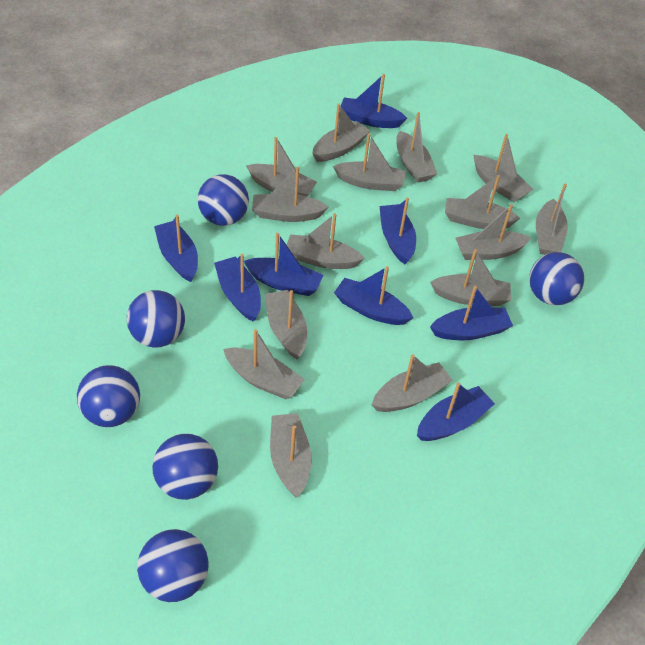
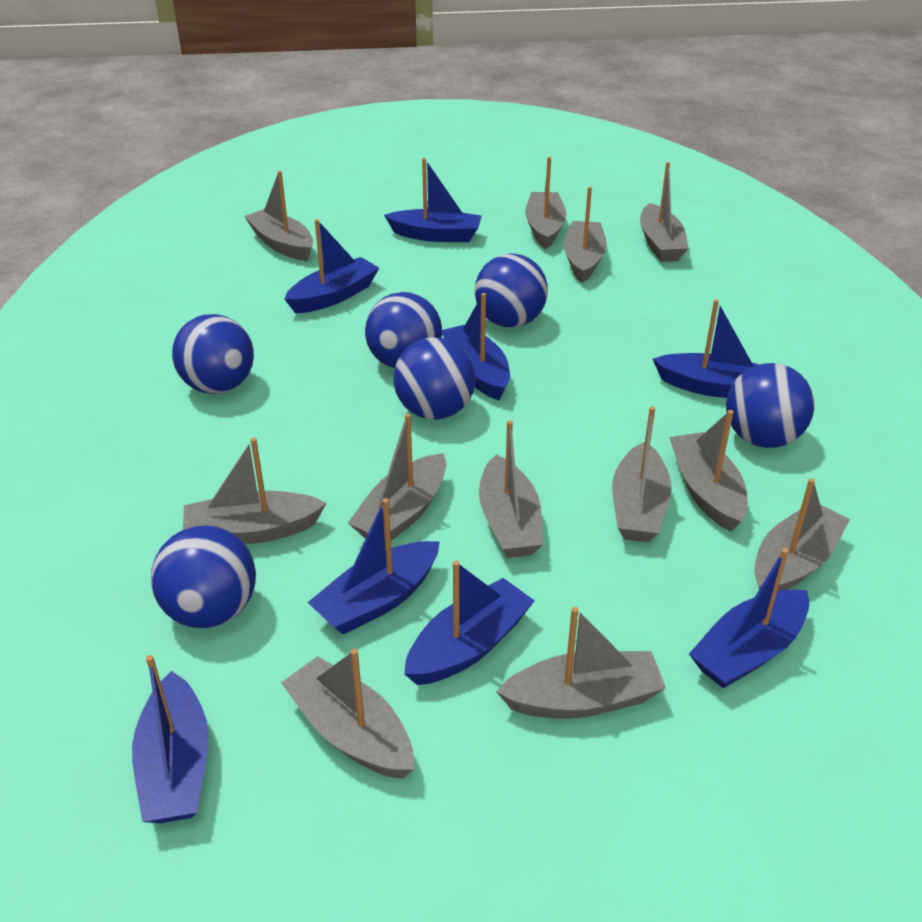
grey boat: [223,329,305,399] [246,137,317,196] [252,167,328,222] [265,290,307,359] [270,413,312,498] [287,213,365,269] [312,103,370,162] [333,133,406,191] [372,354,453,412] [396,112,437,183] [430,249,511,306] [445,175,520,229] [456,204,531,260] [473,134,533,202] [536,183,568,255] = 15 -> [183,437,326,544] [244,171,313,261] [281,649,414,779] [348,414,446,541] [479,420,544,558] [496,607,666,719] [525,157,566,249] [563,187,607,283] [612,407,672,542] [640,162,689,262] [669,410,748,532] [754,478,850,591] = 12

